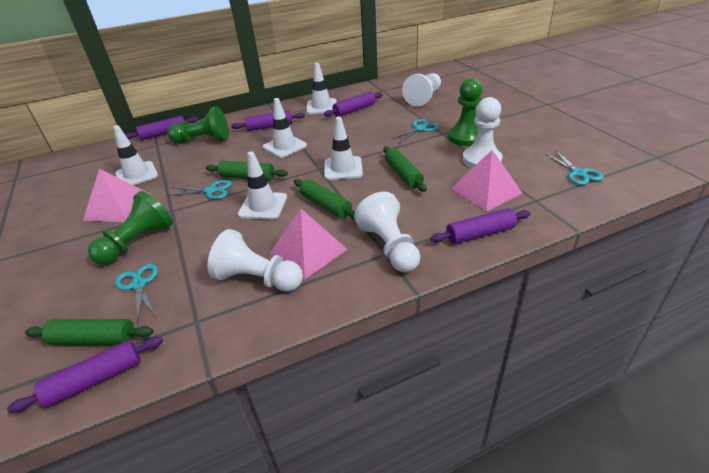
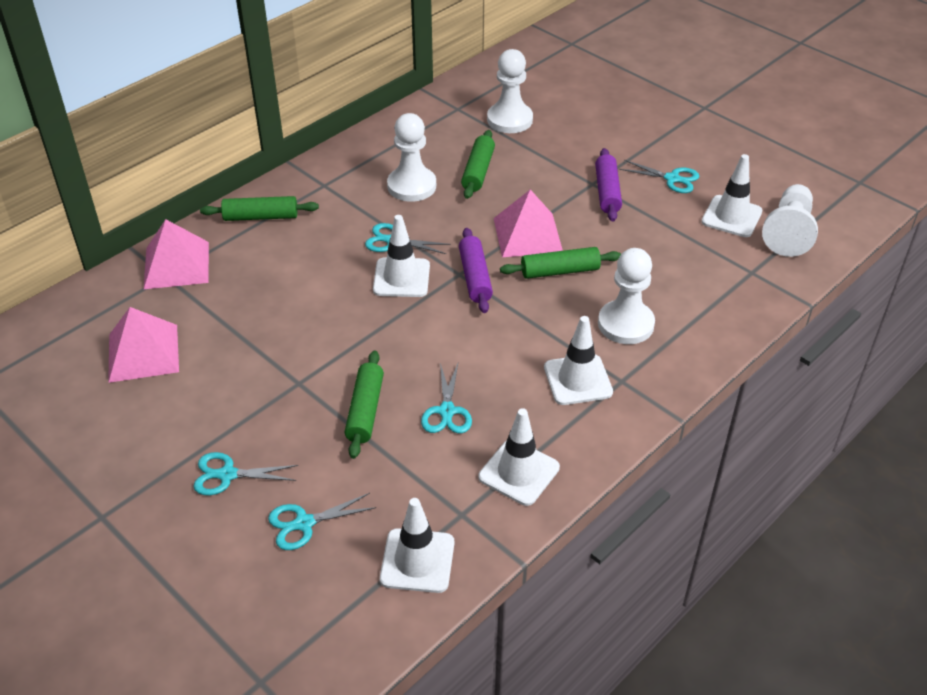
green pawn: [88,191,173,265] [168,106,229,143] [448,78,482,146] = 3 -> none = 0
purple rolling pin: [7,337,163,413] [125,116,198,140] [231,110,305,131] [324,92,383,117] [430,208,531,244] = 5 -> [459,228,493,313] [595,148,622,222] = 2
turquoise scissors: [115,264,158,323] [167,180,232,199] [391,119,439,143] [545,150,604,185] = 4 -> [193,452,298,495] [268,493,376,550] [365,223,451,254] [421,363,472,433] [619,160,699,193] = 5

